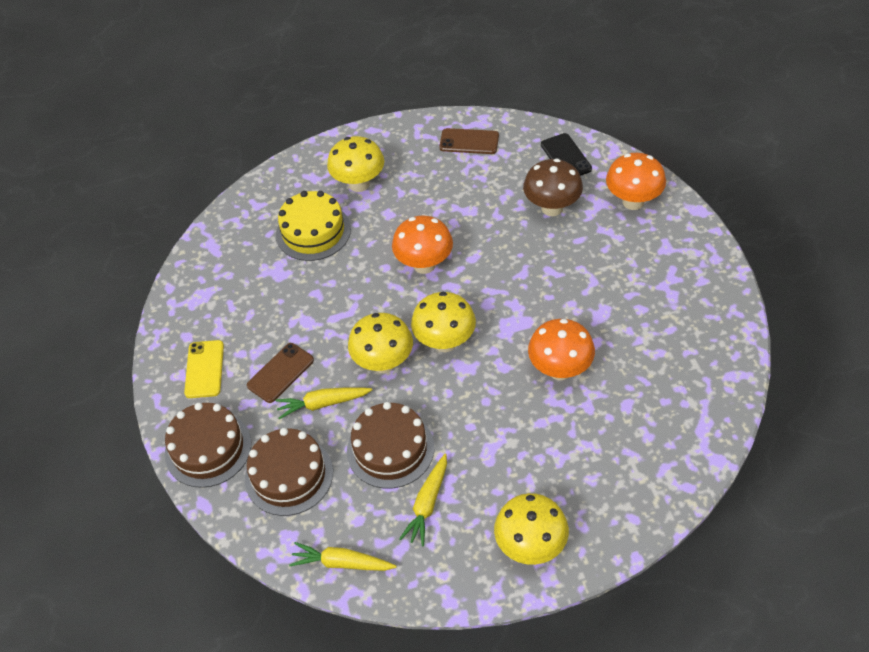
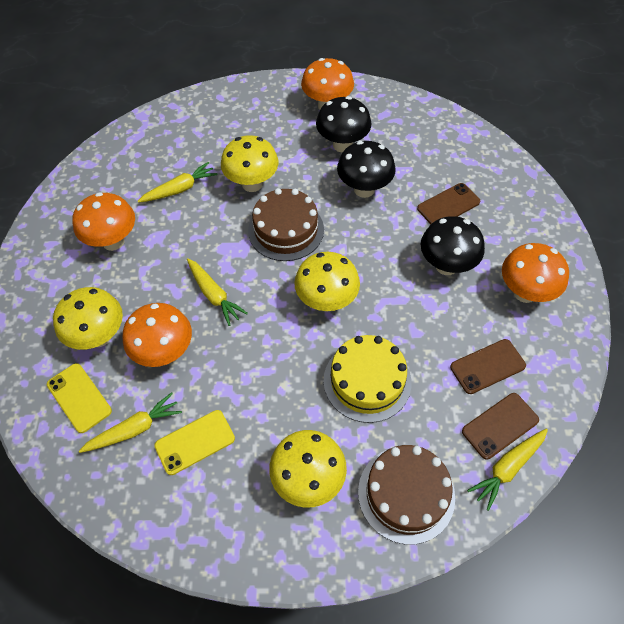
black mushroom: none = 0 -> [316,96,372,152] [337,141,396,198] [421,216,485,275] = 3
black phone: [541,133,592,176] = 1 -> none = 0
brown cake: [165,403,251,488] [245,428,333,516] [347,402,434,489] = 3 -> [248,188,324,261] [358,445,455,545] = 2
brown mushroom: [523,158,583,216] = 1 -> none = 0
brown phone: [247,343,314,403] [439,128,499,154] = 2 -> [417,183,480,224] [450,339,526,394] [462,393,539,460] = 3
orange mushroom: [392,216,453,274] [528,319,595,380] [606,153,666,210] = 3 -> [72,192,135,251] [122,303,192,367] [301,58,354,110] [502,243,569,303] = 4
yellow carrot: [275,387,372,419] [289,542,397,571] [399,454,447,546] = 3 -> [79,392,182,453] [138,162,217,203] [187,258,248,326] [467,429,548,511] = 4
yellow phone: [184,340,224,398] = 1 -> [47,363,112,433] [154,410,235,475] = 2

